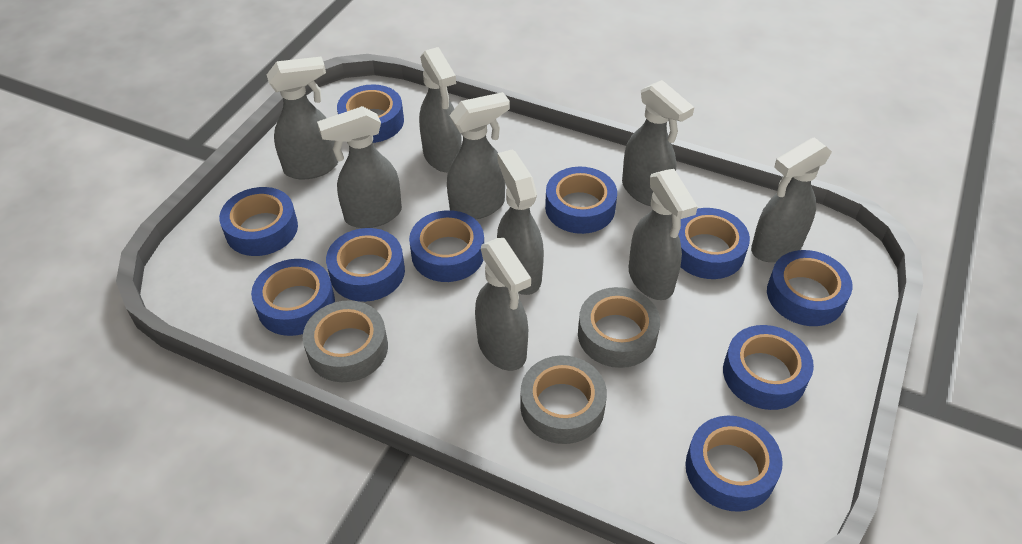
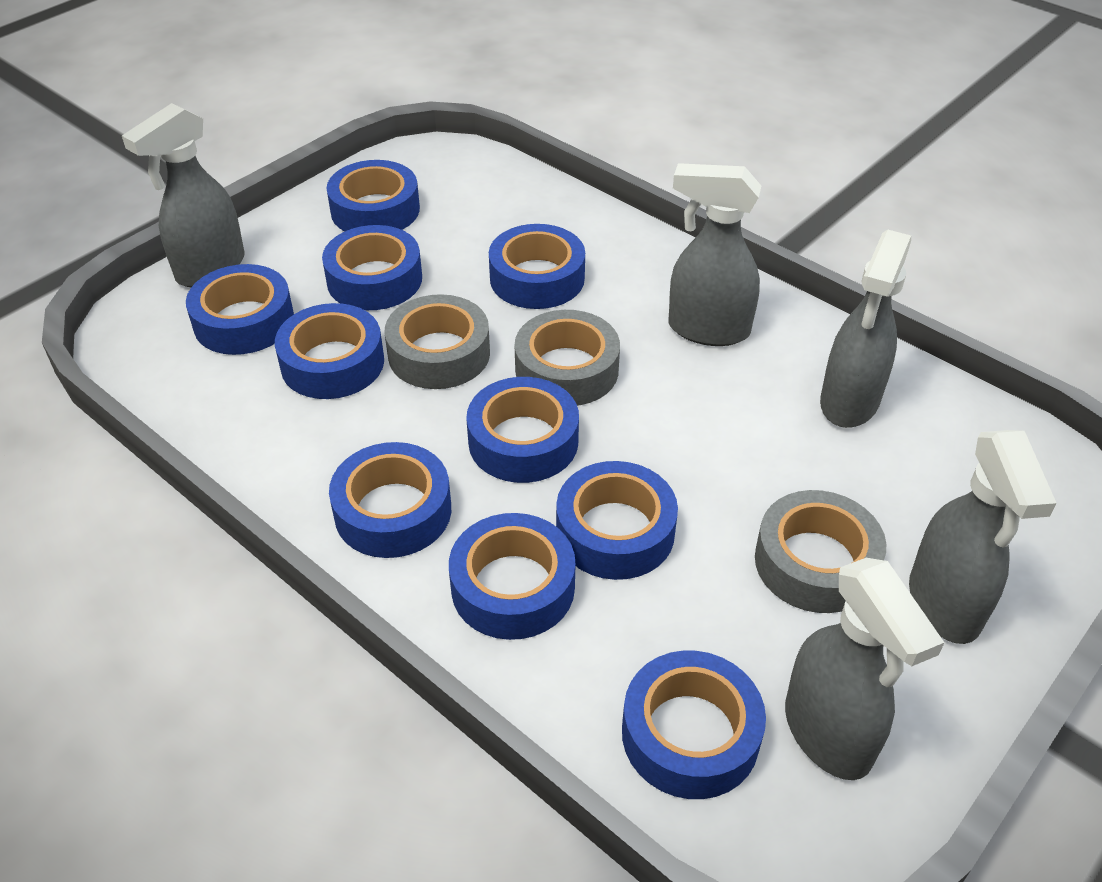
grey spray bottle: [267,57,339,179] [317,106,402,228] [419,47,462,172] [447,92,510,219] [475,238,531,371] [497,149,544,295] [622,80,694,206] [629,169,698,300] [751,137,832,262] = 9 -> [122,103,245,287] [668,163,761,346] [785,558,945,780] [820,230,911,428] [909,430,1057,644] = 5

